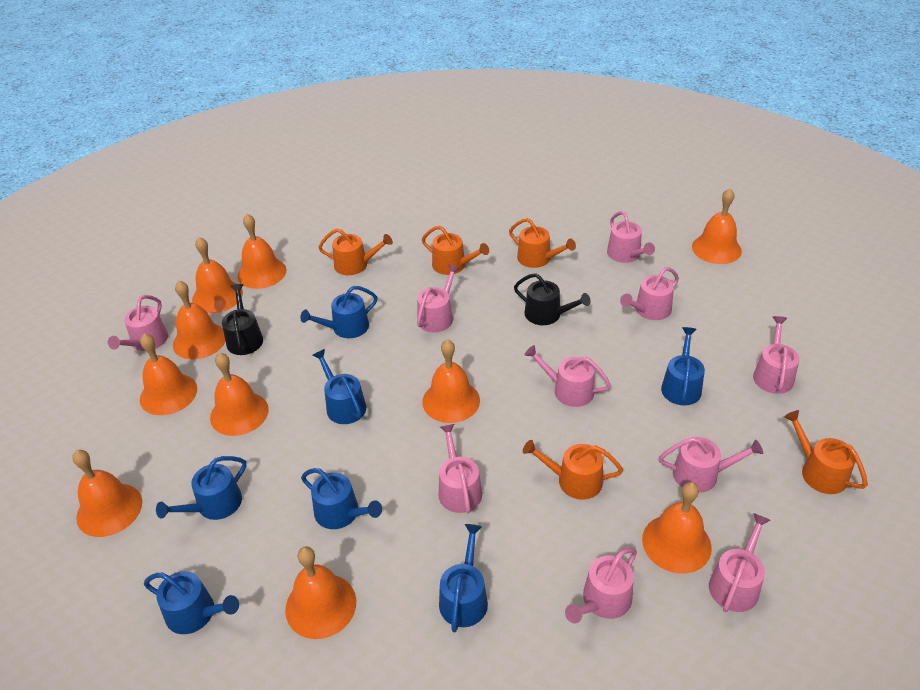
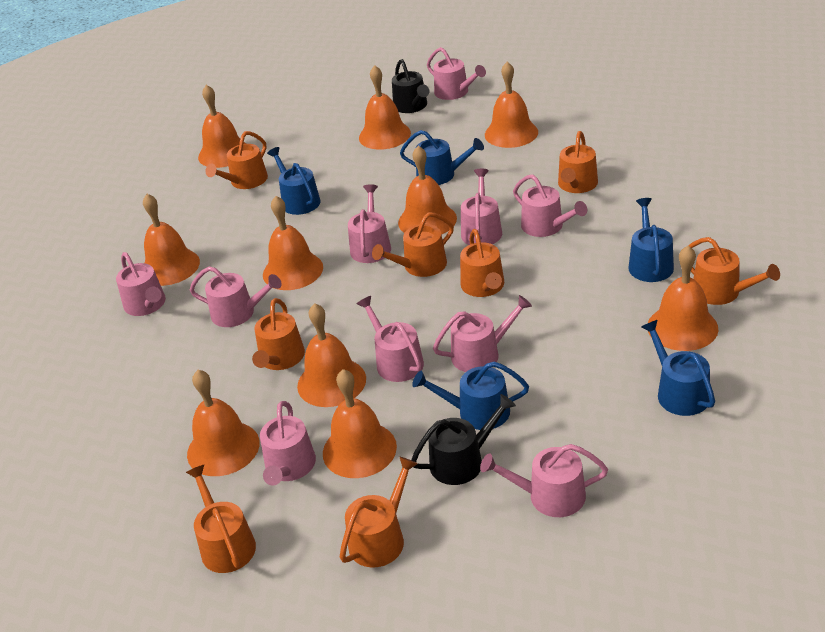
blue watering can: [144,571,239,634] [156,456,246,520] [300,286,378,338] [301,468,382,529] [312,349,366,424] [439,524,488,632] [661,327,705,406] = 7 -> [267,147,321,215] [400,130,484,185] [412,362,529,430] [629,198,674,282] [641,320,715,416] = 5
orange watering can: [318,229,393,275] [422,226,489,275] [509,218,576,268] [523,440,623,500] [784,410,868,494] = 5 -> [186,465,256,573] [206,131,268,189] [252,298,305,370] [340,457,418,568] [372,212,454,277] [460,229,504,297] [558,131,598,193] [688,237,780,305] = 8

